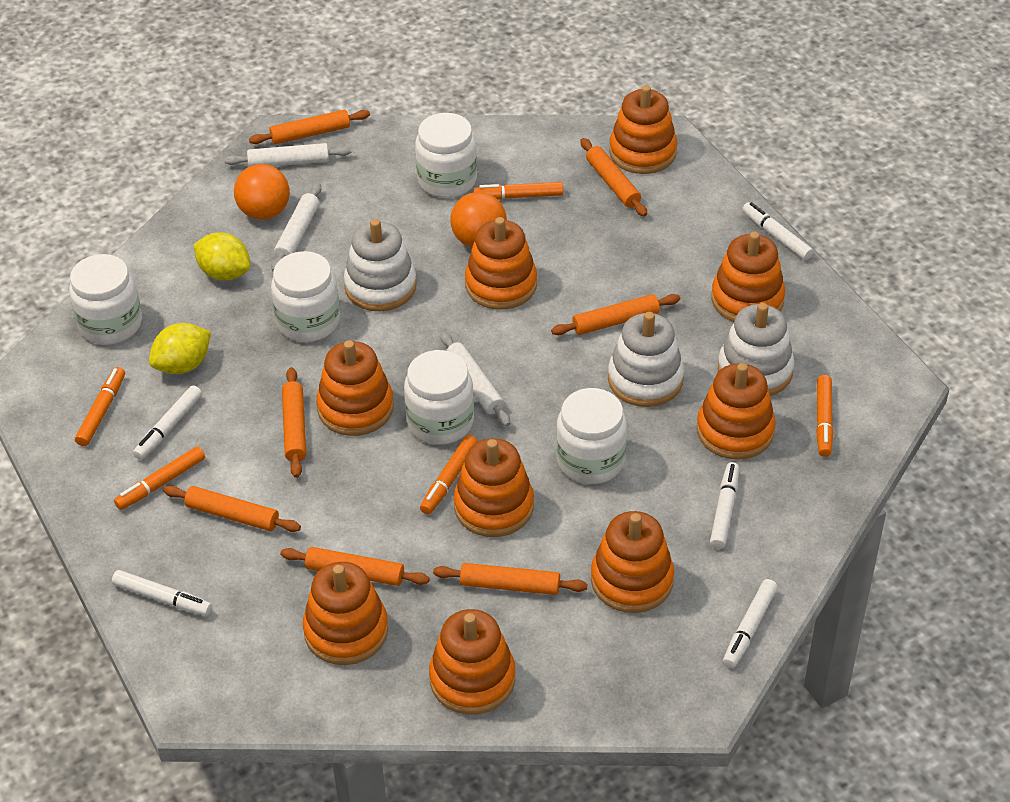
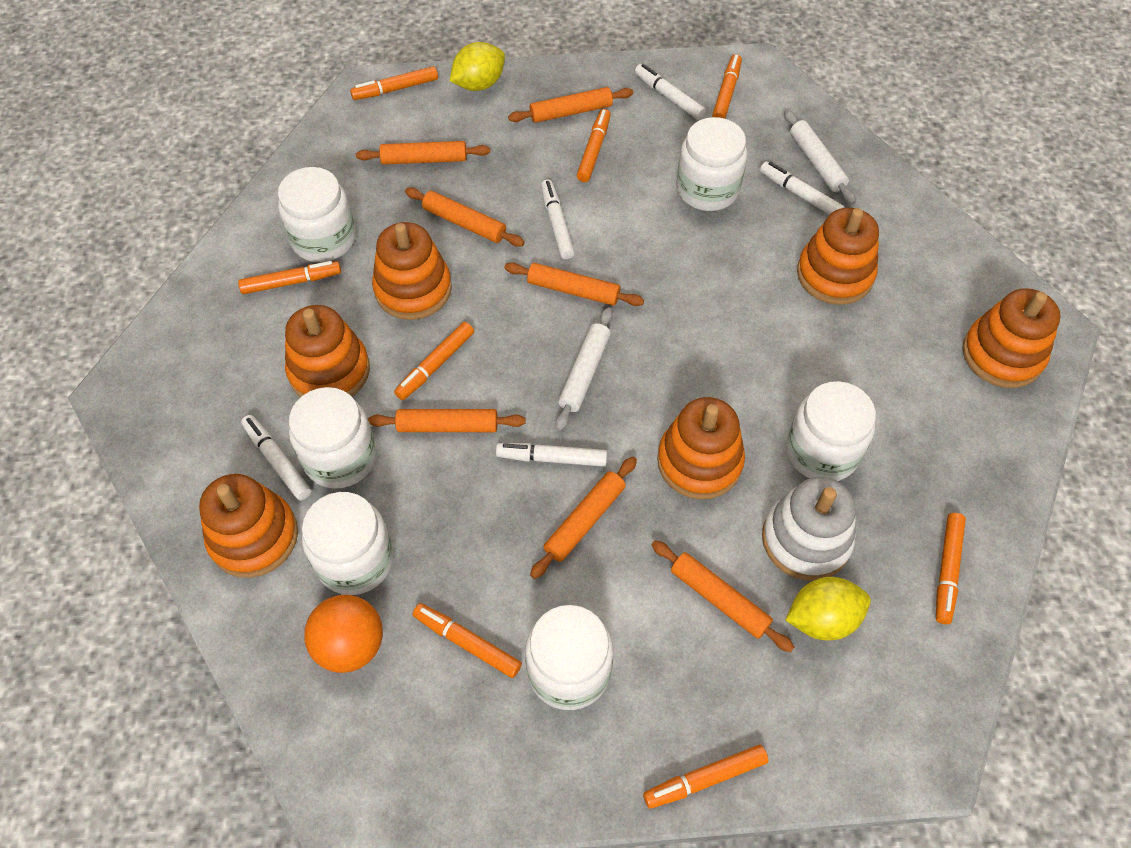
orange ball: [234,164,290,220] [450,192,507,247] = 2 -> [304,595,383,673] = 1
orange marker: [75,367,125,446] [114,446,205,510] [420,435,478,514] [473,182,563,200] [816,375,834,457] = 5 -> [238,261,341,294] [350,66,438,100] [394,322,474,400] [413,603,522,678] [577,109,611,182] [643,745,768,809] [712,54,742,119] [936,513,966,624] = 8
orange stacking toy: [303,562,388,665] [316,340,394,436] [429,609,515,715] [453,438,534,537] [465,217,537,310] [591,511,674,613] [609,85,677,174] [697,363,776,460] [711,232,785,322] = 9 -> [199,474,298,578] [285,305,370,397] [372,222,452,320] [657,397,745,499] [797,208,879,305] [962,288,1061,388] = 6
white jar: [69,254,142,345] [271,251,340,342] [404,350,474,445] [415,113,477,198] [556,388,627,484] = 5 -> [278,167,356,262] [289,387,377,489] [302,492,394,595] [525,605,613,710] [676,117,747,211] [786,381,876,481] = 6
white rolling pin: [225,143,351,167] [271,183,321,272] [440,332,510,426] = 3 -> [555,307,613,431] [784,110,856,204] = 2
white stacking toy: [344,219,417,312] [608,312,684,407] [718,303,795,396] = 3 -> [762,477,856,581] = 1

